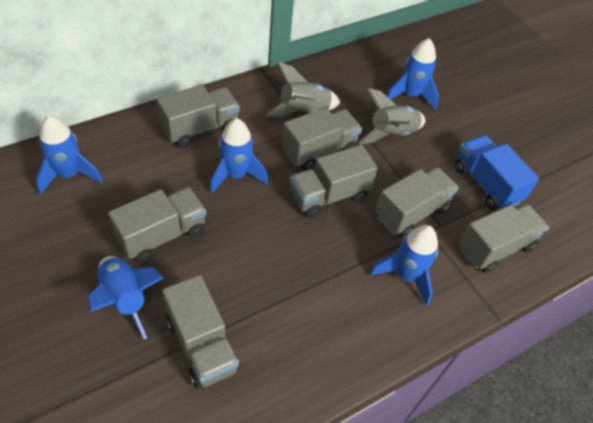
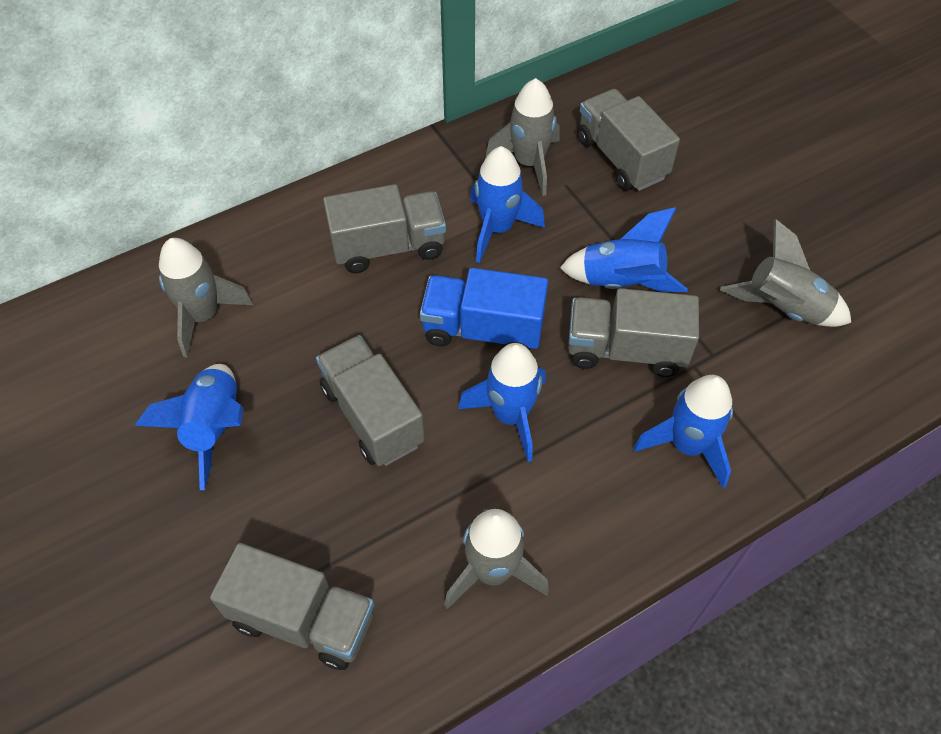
grey rocket: [266,61,340,117] [358,88,425,145] = 2 -> [159,238,253,358] [444,509,549,609] [485,78,560,196] [720,219,851,327] = 4
grey truck: [108,187,206,263] [157,85,240,148] [162,275,240,389] [282,107,362,171] [290,145,378,218] [375,167,459,238] [459,204,549,273] = 7 -> [210,543,374,670] [316,335,425,466] [323,184,446,274] [568,288,699,377] [577,89,680,191] = 5

